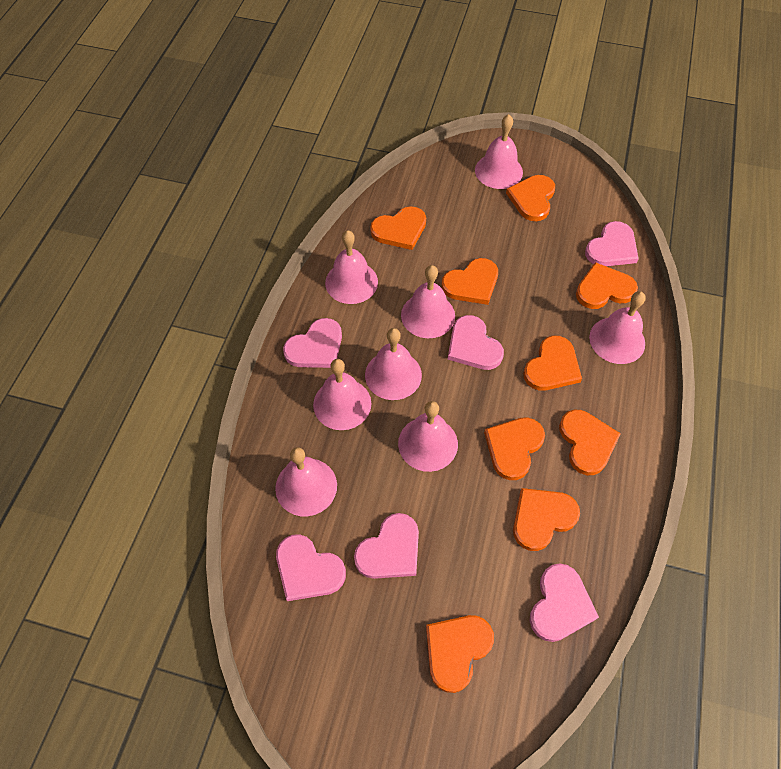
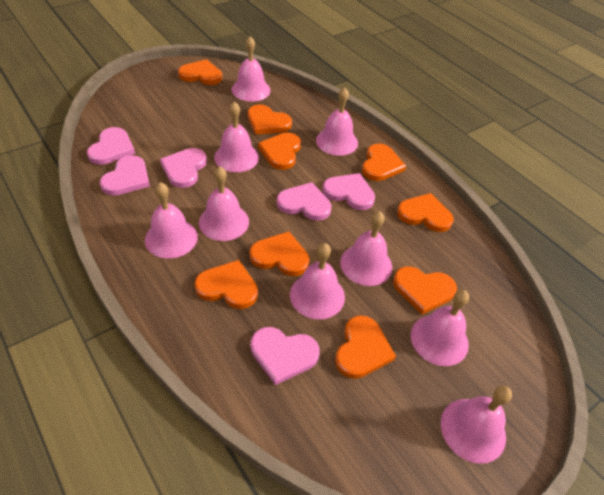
pink bell: [275,447,337,516] [313,359,371,430] [325,230,378,304] [365,328,422,400] [398,401,458,472] [401,265,455,338] [475,114,523,189] [589,291,645,364] = 8 -> [145,182,198,259] [199,166,249,241] [214,102,259,172] [232,36,271,102] [290,243,345,320] [316,87,358,156] [340,211,392,286] [411,290,469,366] [441,386,512,464] = 9

